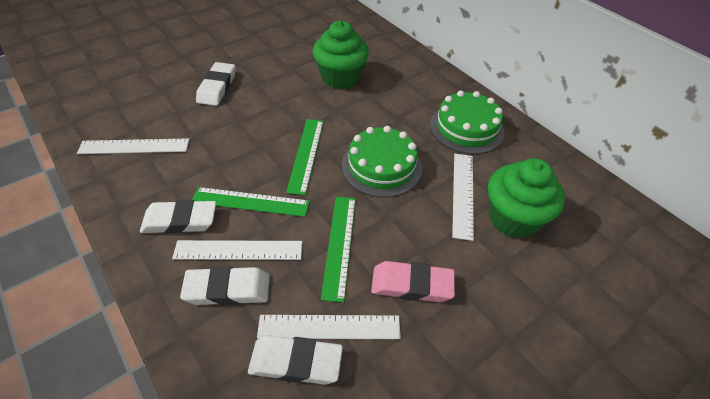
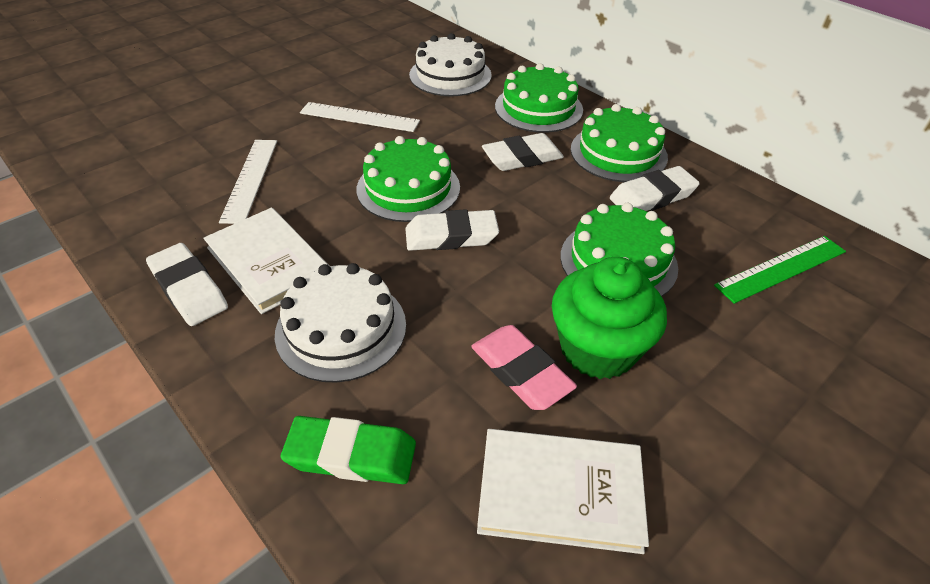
green cake: [342,126,422,197] [430,90,504,154] = 2 -> [357,136,460,222] [495,63,583,133] [560,203,678,296] [571,104,668,182] = 4
green cupcake: [313,21,369,89] [488,158,565,239] = 2 -> [552,257,667,379] = 1
green eraser: none = 0 -> [281,416,416,484] = 1
green ruler: [192,187,310,217] [286,119,324,195] [321,197,356,302] = 3 -> [714,236,846,304] = 1
white book: none = 0 -> [203,208,328,314] [477,429,649,554] = 2
white cake: none = 0 -> [275,263,406,383] [409,33,492,96] = 2
white ruler: [77,138,189,154] [172,240,302,260] [257,315,401,339] [452,154,474,241] = 4 -> [219,140,277,224] [300,102,420,132] = 2

